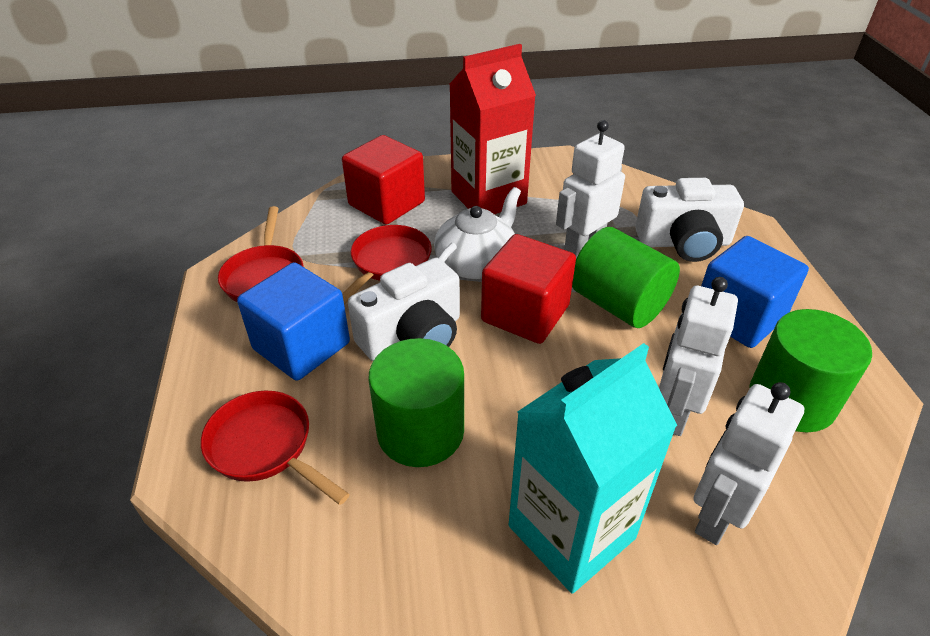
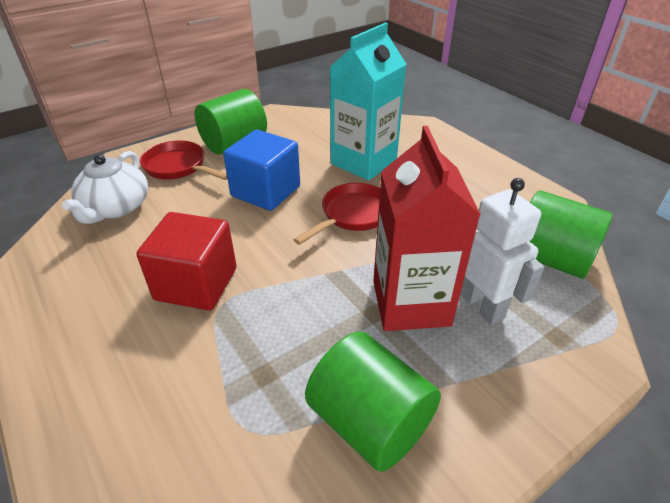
blue cube: [237,262,350,381] [701,236,809,348] = 2 -> [223,130,300,211] = 1
red cube: [342,135,425,225] [481,234,576,344] = 2 -> [137,212,236,311] = 1
red pan: [201,391,350,505] [218,206,304,302] [342,225,432,305] = 3 -> [140,141,227,180] [293,183,380,245] = 2
white camera: [348,258,460,361] [635,178,744,262] = 2 -> none = 0
white robot: [556,120,625,258] [659,277,738,436] [694,382,804,545] = 3 -> [460,178,544,325] = 1

